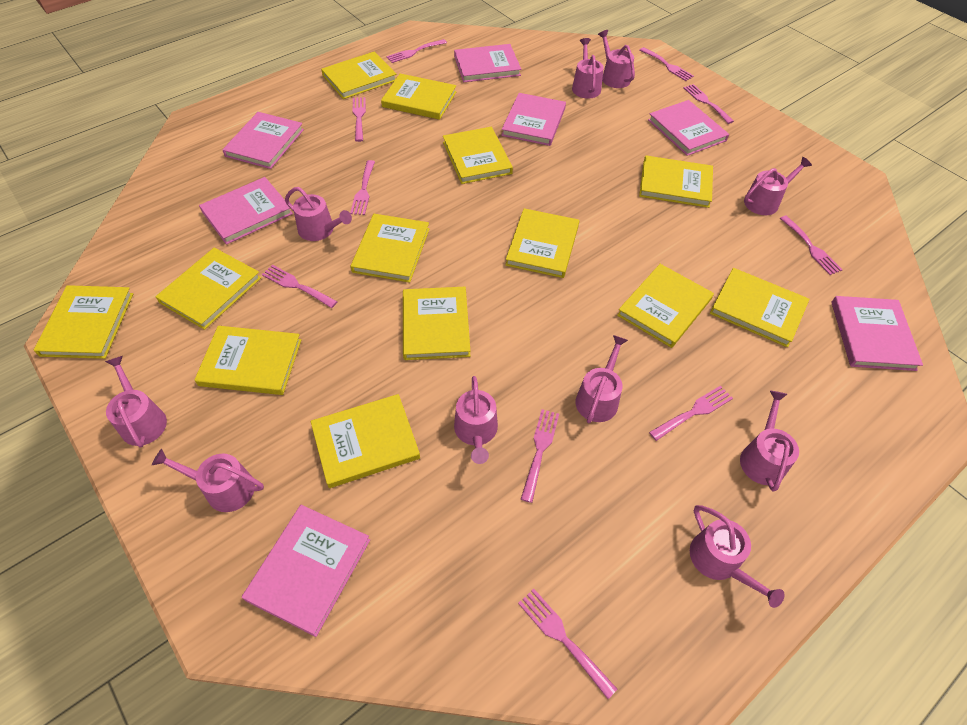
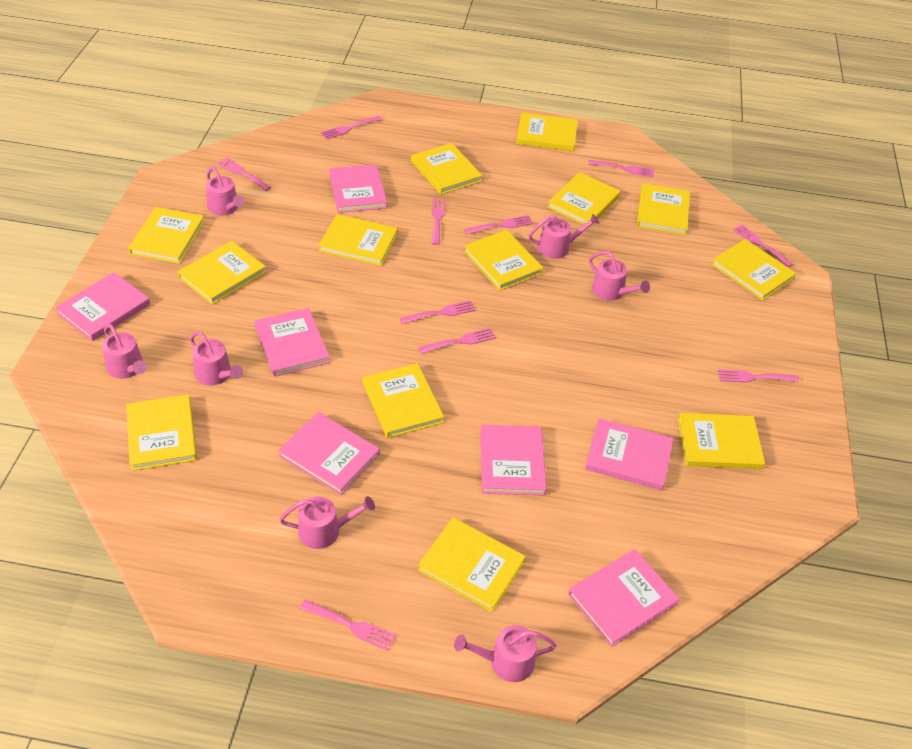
pink watering can: [105,356,167,448] [152,449,264,512] [285,187,352,241] [454,376,498,464] [572,38,604,99] [576,335,628,423] [598,30,635,88] [690,505,785,608] [740,391,799,492] [744,157,812,215] = 10 -> [102,324,147,379] [190,331,243,385] [206,167,245,216] [279,496,375,549] [454,625,556,682] [528,214,599,259] [589,251,650,301] = 7

